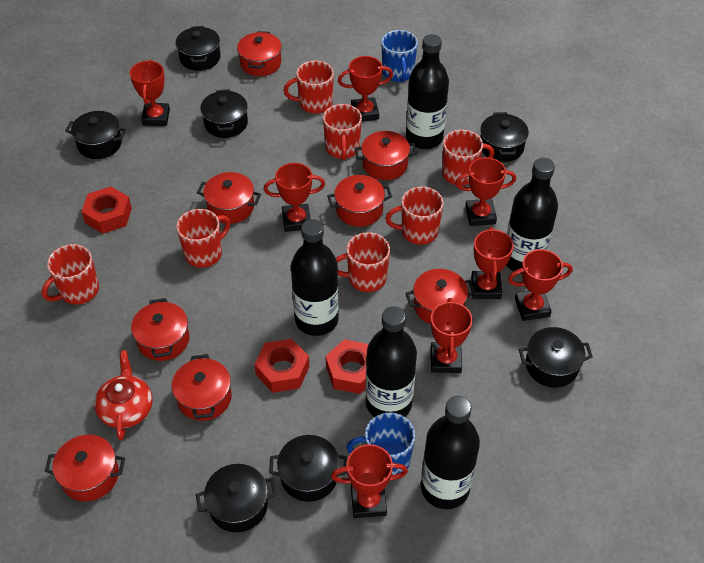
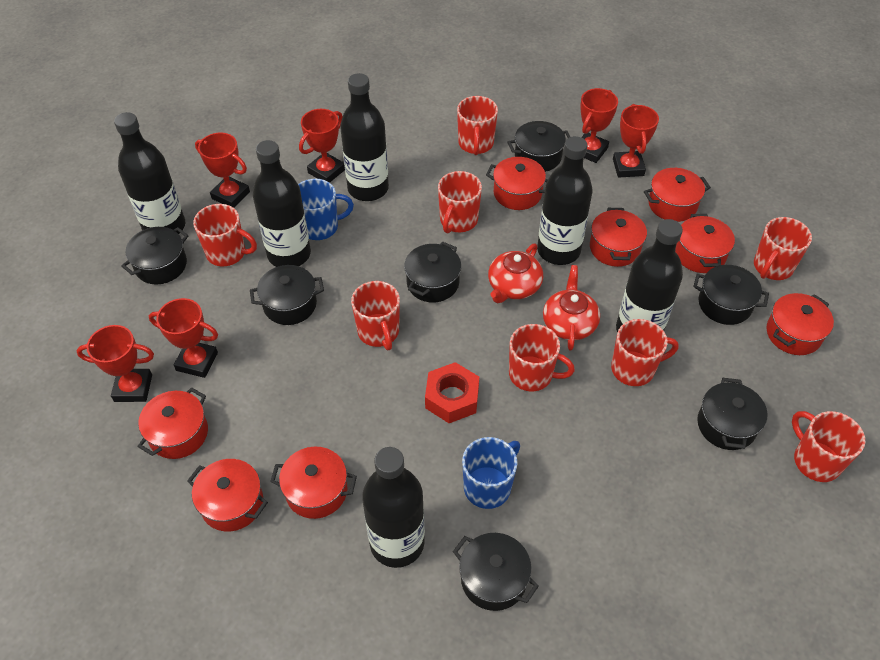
black bottle: [291,219,339,336] [365,306,417,417] [406,34,449,149] [421,396,480,509] [506,158,558,274] = 5 -> [114,112,185,234] [253,140,311,267] [340,73,389,201] [362,447,425,568] [537,136,593,265] [616,219,683,333] = 6
red mug: [42,244,99,304] [176,209,230,268] [284,61,334,114] [323,104,362,161] [336,232,390,292] [385,187,443,245] [442,130,494,185] = 7 -> [193,204,257,266] [351,281,400,350] [438,171,482,234] [457,96,498,155] [509,324,575,391] [611,319,679,386] [754,217,812,280] [792,411,865,482] = 8
red nut: [81,187,132,234] [254,339,310,393] [325,339,369,394] = 3 -> [425,362,479,423] = 1
red teapot: [94,350,153,440] = 1 -> [488,244,543,303] [543,265,600,351] = 2
red trophy: [130,60,170,126] [264,163,325,232] [331,444,408,518] [338,56,393,121] [431,298,473,373] [455,157,516,226] [471,227,514,299] [508,249,573,321] = 8 -> [77,325,154,402] [149,298,218,378] [195,133,250,208] [299,109,345,183] [580,88,618,163] [613,104,659,178] = 6

